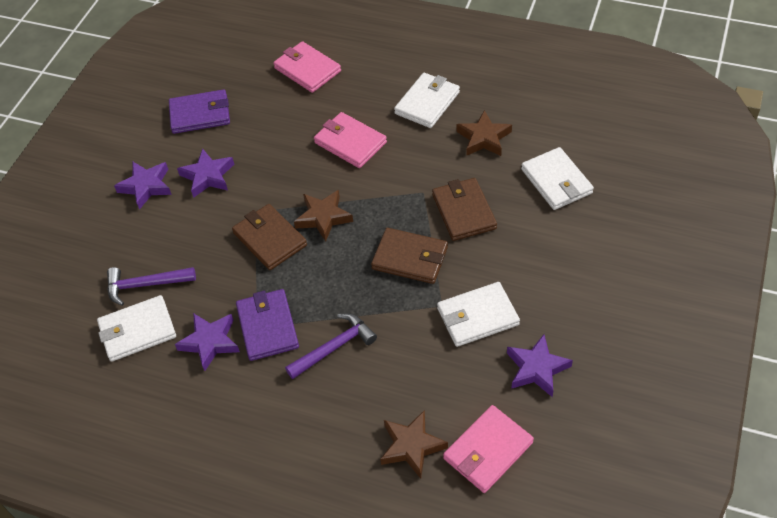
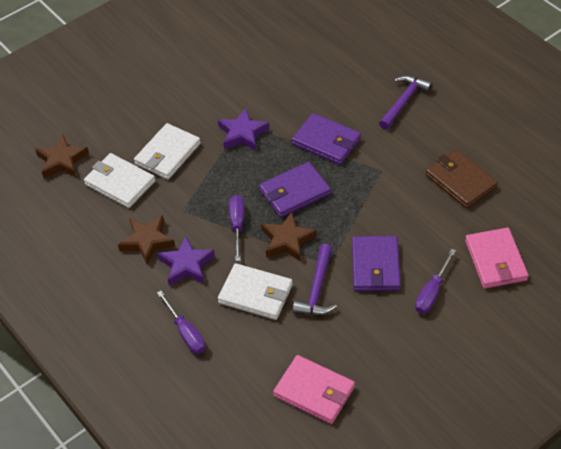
brown wallet: [232,204,307,270] [371,228,448,284] [432,178,497,241] = 3 -> [426,149,498,208] = 1
pink wallet: [273,41,341,93] [314,112,387,168] [443,405,534,493] = 3 -> [273,355,355,424] [465,228,529,289] = 2
purple screwdriver: none = 0 -> [157,291,206,354] [229,195,244,261] [415,249,456,314] = 3
purple star: [114,162,172,210] [175,313,240,371] [177,149,234,198] [507,334,573,397] = 4 -> [157,235,215,286] [218,108,270,151] = 2
purple wallet: [169,89,230,134] [236,289,299,361] = 2 -> [259,162,331,217] [292,113,361,165] [352,236,401,291] = 3
white wallet: [97,295,176,362] [394,73,460,128] [437,282,520,347] [521,147,594,210] = 4 -> [84,153,155,208] [134,123,201,180] [218,263,293,320] = 3

